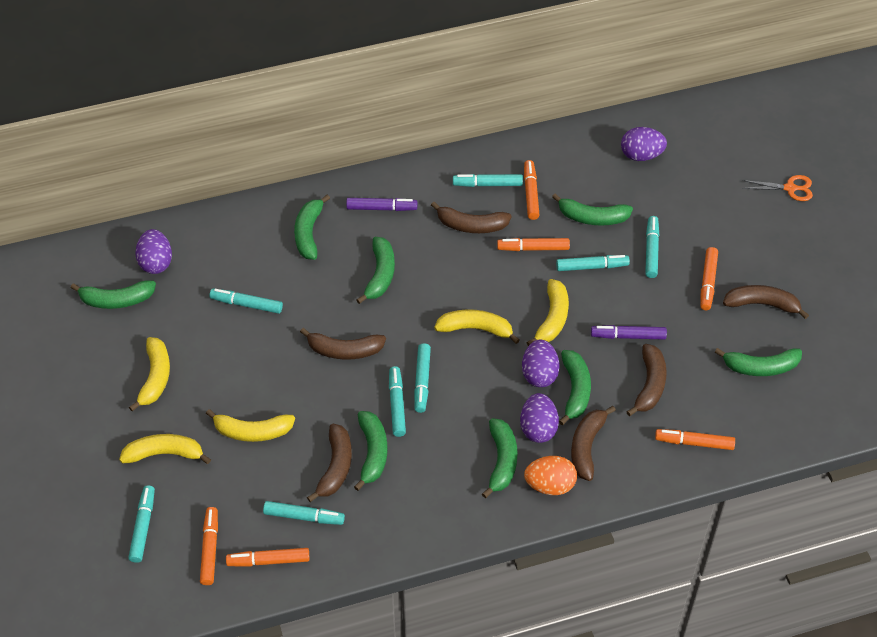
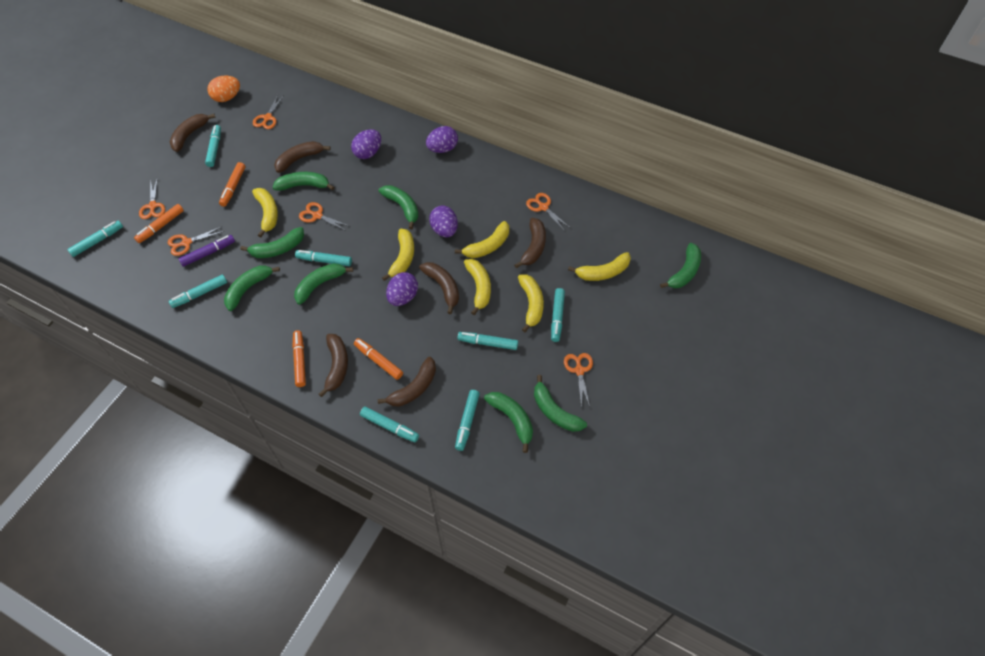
orange marker: [200,507,218,585] [226,548,309,566] [497,238,570,251] [524,160,540,220] [655,429,735,450] [700,247,718,310] = 6 -> [134,204,184,243] [219,162,245,207] [292,330,306,387] [354,338,403,380] = 4
orange scissors: [743,175,813,201] = 1 -> [139,178,165,219] [168,227,224,256] [253,95,284,129] [299,202,349,231] [526,193,569,231] [564,353,593,408] = 6
purple marker: [346,198,417,211] [591,325,667,340] = 2 -> [179,235,235,267] = 1
yellow banana: [119,434,211,464] [129,337,170,411] [206,409,295,442] [434,309,520,344] [526,279,569,346] = 5 -> [252,188,278,237] [382,229,414,281] [455,221,509,258] [464,259,491,315] [518,275,544,332] [568,252,631,281] = 6

